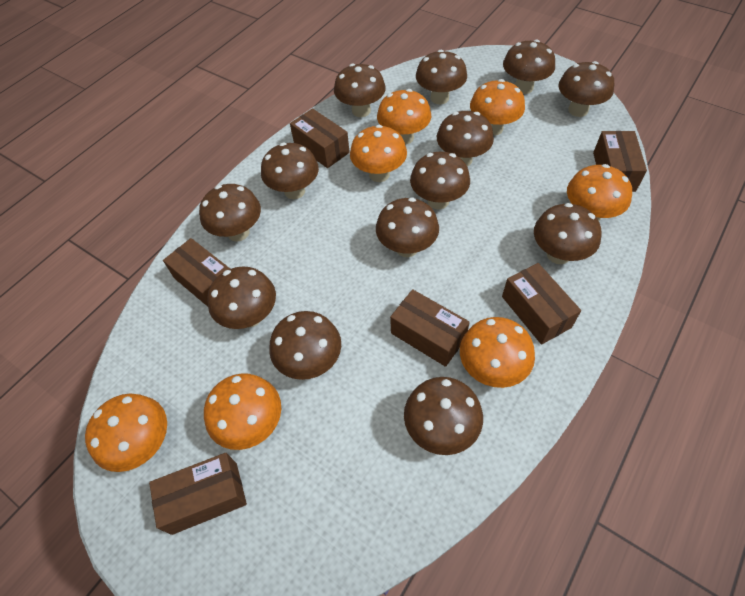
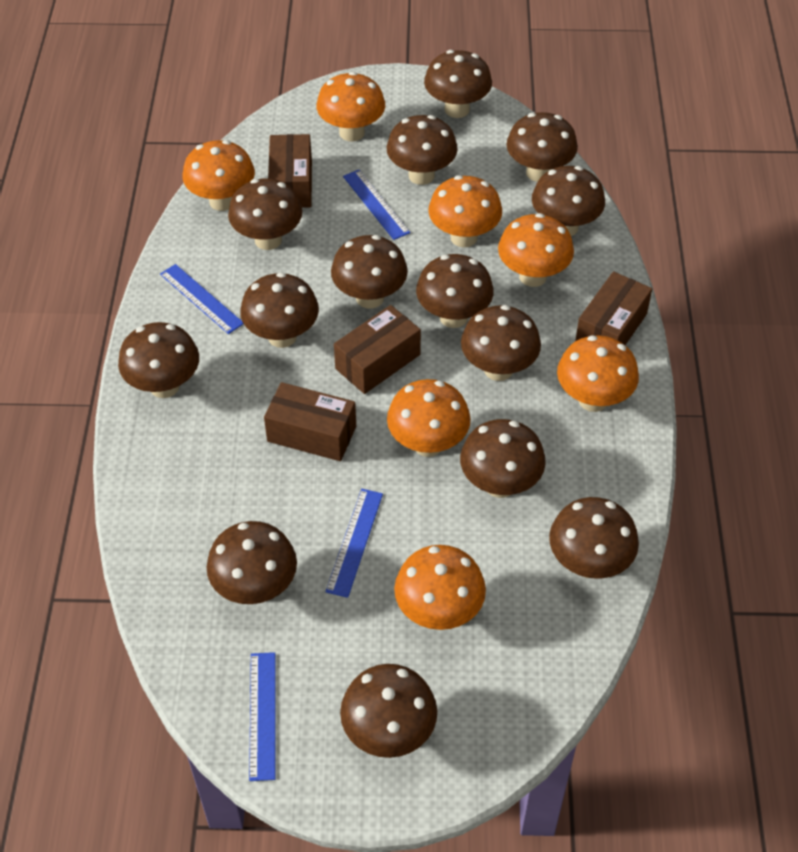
blue ruler: none = 0 -> [160,264,243,334] [249,652,275,781] [325,489,383,598] [343,170,410,240] = 4
brown box: [149,453,247,535] [163,238,230,307] [290,108,350,168] [390,289,470,367] [502,263,581,345] [593,131,647,192] = 6 -> [264,382,356,461] [268,134,312,208] [334,305,421,394] [575,271,652,345] = 4
brown mushroom: [199,184,261,242] [207,266,276,329] [261,143,319,199] [269,311,341,380] [334,64,386,117] [376,197,439,257] [404,377,483,455] [410,152,470,209] [416,50,467,104] [437,111,494,166] [503,39,555,94] [534,203,601,264] [558,61,614,117] = 13 -> [118,322,199,398] [207,521,297,604] [228,178,302,250] [240,272,319,348] [331,235,408,309] [340,664,437,758] [387,115,458,185] [416,254,494,328] [424,50,492,118] [460,419,546,498] [461,305,541,381] [506,112,578,182] [532,166,605,236] [549,497,639,579] = 14

